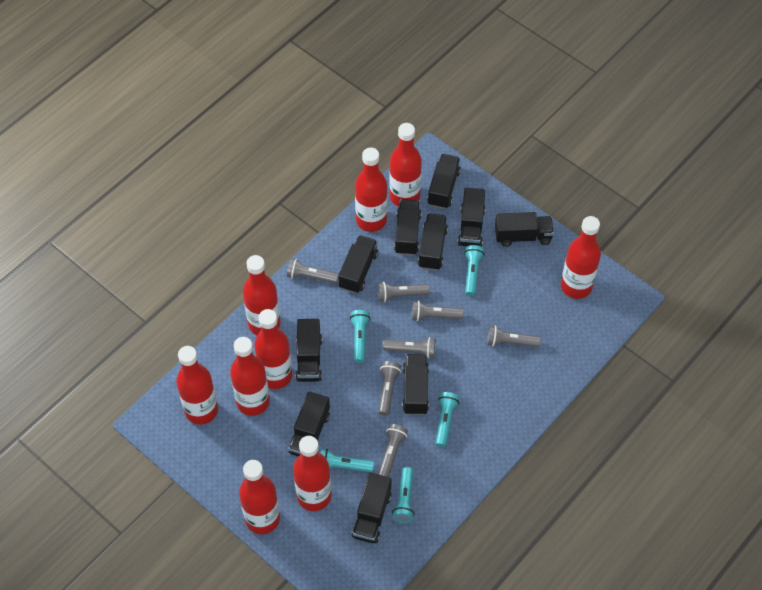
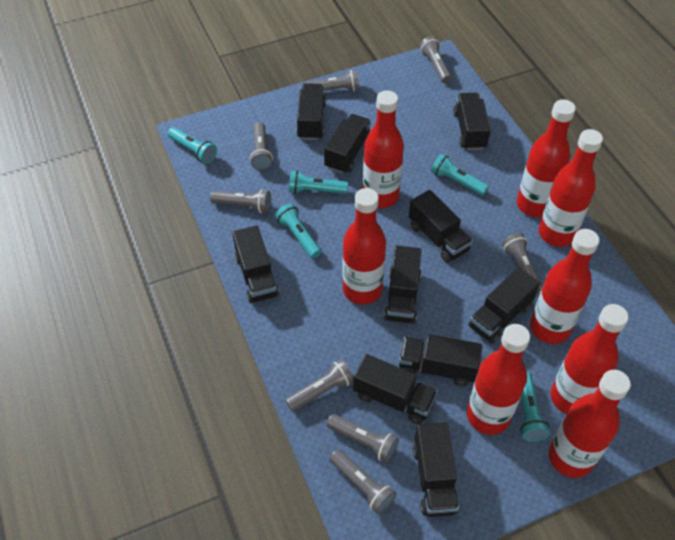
grey flashlight: [287,258,339,283] [377,282,430,302] [378,361,401,416] [378,424,408,477] [383,337,436,358] [411,300,464,321] [487,326,541,347] = 7 -> [210,189,271,213] [250,122,273,170] [285,359,353,411] [306,70,359,91] [326,414,399,463] [329,449,396,514] [419,36,451,83] [502,233,542,294] = 8
red bottle: [176,346,218,425] [230,337,270,416] [239,460,280,534] [243,255,280,335] [254,309,292,389] [293,436,331,511] [355,147,387,232] [389,123,422,207] [561,216,601,299] = 9 -> [342,188,386,305] [363,90,404,208] [467,324,530,435] [517,99,576,217] [530,229,599,344] [539,129,603,247] [549,370,631,478] [550,304,629,414] = 8

